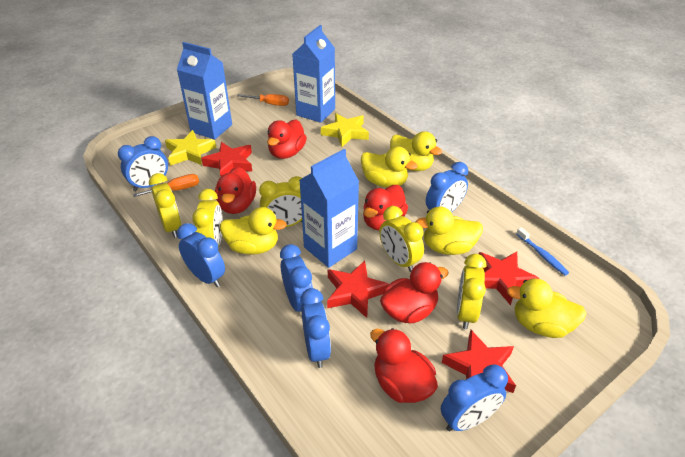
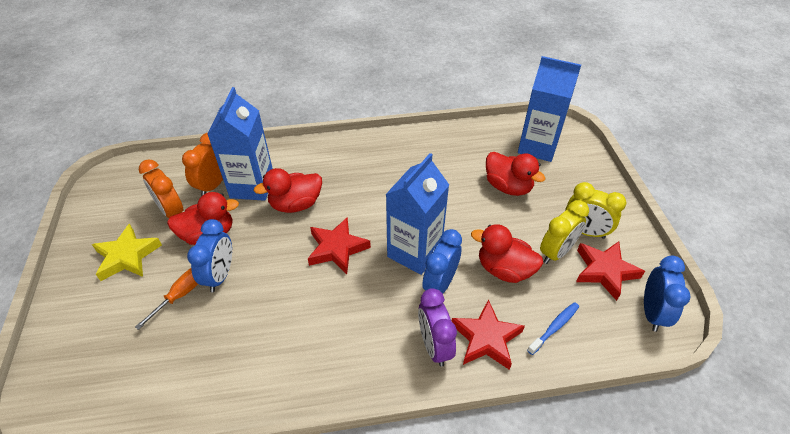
blue clock: [118,136,168,191] [177,223,225,287] [280,244,313,312] [300,288,331,368] [426,162,468,212] [441,364,508,431] = 6 -> [187,219,232,293] [422,229,462,294] [644,256,691,332] = 3
orange clock: none = 0 -> [139,159,183,218] [182,133,223,196] = 2
orange screwdriver: [133,174,199,197] [237,94,289,106] = 2 -> [135,268,198,330] = 1
purple clock: none = 0 -> [418,288,457,367] = 1
red duck: [215,167,256,214] [267,119,307,159] [363,185,408,230] [370,328,438,403] [380,262,449,324] = 5 -> [167,192,239,245] [254,168,322,213] [471,224,543,283] [486,152,546,196] = 4
red star: [201,142,252,176] [327,261,389,318] [442,330,516,393] [479,252,539,305] = 4 -> [308,217,371,274] [452,299,525,370] [576,241,645,301] = 3
yellow clock: [149,173,182,238] [192,189,223,248] [259,176,302,227] [379,206,424,272] [457,254,486,329] = 5 -> [540,200,589,264] [565,182,626,239] = 2
yellow duck: [220,207,287,255] [361,146,418,188] [390,131,442,171] [415,206,483,255] [507,278,587,338] = 5 -> none = 0
yellow star: [165,130,216,166] [321,113,369,147] = 2 -> [92,223,162,281] = 1

